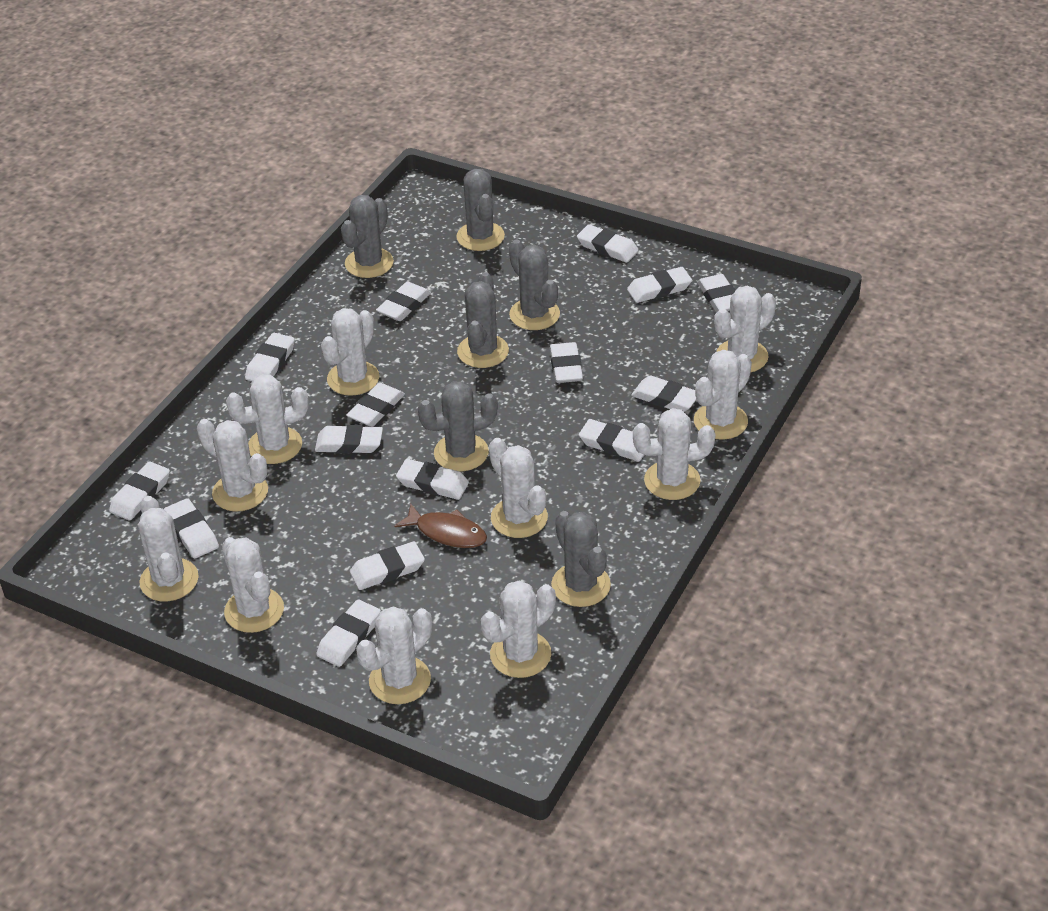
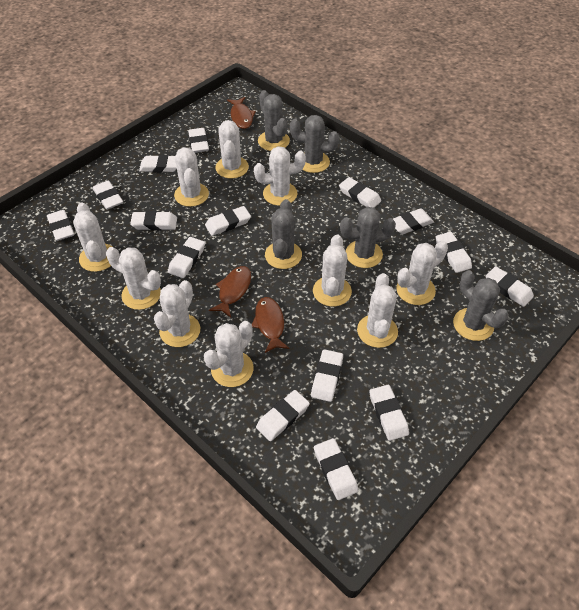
brown fish: [394,504,487,548] = 1 -> [209,266,251,317] [227,97,256,129] [252,297,290,353] = 3
grey cactus: [341,195,394,278] [418,381,498,471] [456,169,505,251] [457,272,509,368] [509,240,560,330] [551,511,611,607] = 6 -> [258,90,290,151] [265,199,302,269] [290,115,339,173] [340,207,396,268] [453,270,509,341] = 5
white cactus: [138,496,199,601] [197,419,268,512] [222,537,284,633] [226,375,309,464] [321,308,379,396] [356,606,432,704] [481,581,556,678] [489,438,548,538] [633,408,715,500] [694,350,752,440] [714,286,776,372] = 11 -> [73,202,113,272] [106,247,161,310] [154,280,200,347] [174,147,209,207] [204,321,254,387] [215,120,249,179] [254,146,306,206] [313,235,352,307] [357,273,398,348] [396,240,448,305] = 10

